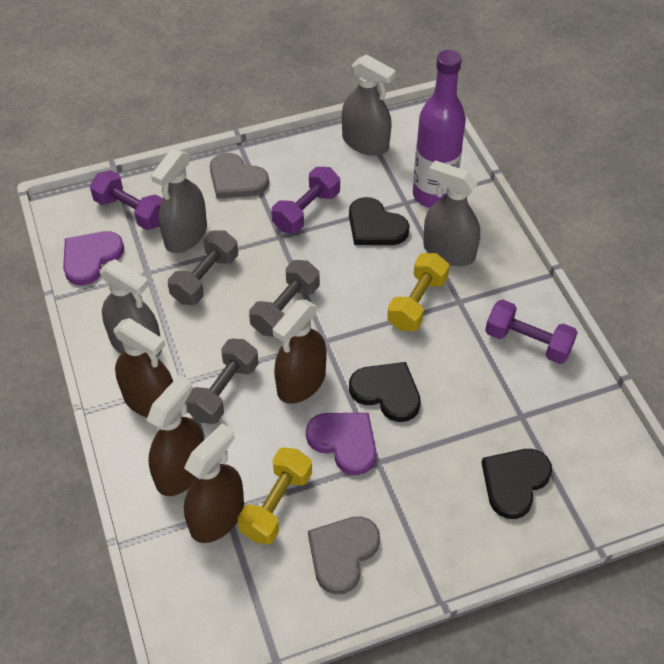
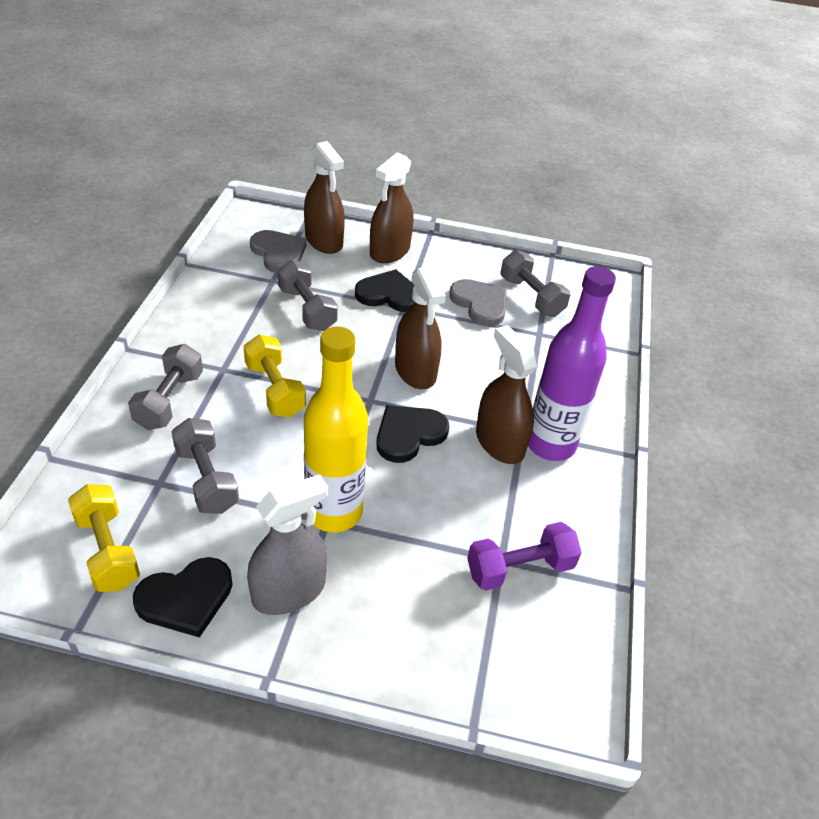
grey dumbbell: [168,230,238,305] [186,339,259,424] [249,260,320,337] = 3 -> [128,344,203,430] [171,418,239,514] [278,260,338,331] [501,250,570,317] = 4
grey spray bottle: [99,259,162,357] [151,149,207,253] [342,54,396,156] [423,160,480,266] = 4 -> [247,474,328,615] = 1
purple dumbbell: [90,170,163,230] [271,167,340,234] [485,300,578,364] = 3 -> [467,522,582,591] = 1
purple heart: [63,231,124,285] [306,413,376,475] = 2 -> none = 0
yellow bottle: none = 0 -> [304,327,368,532] = 1

